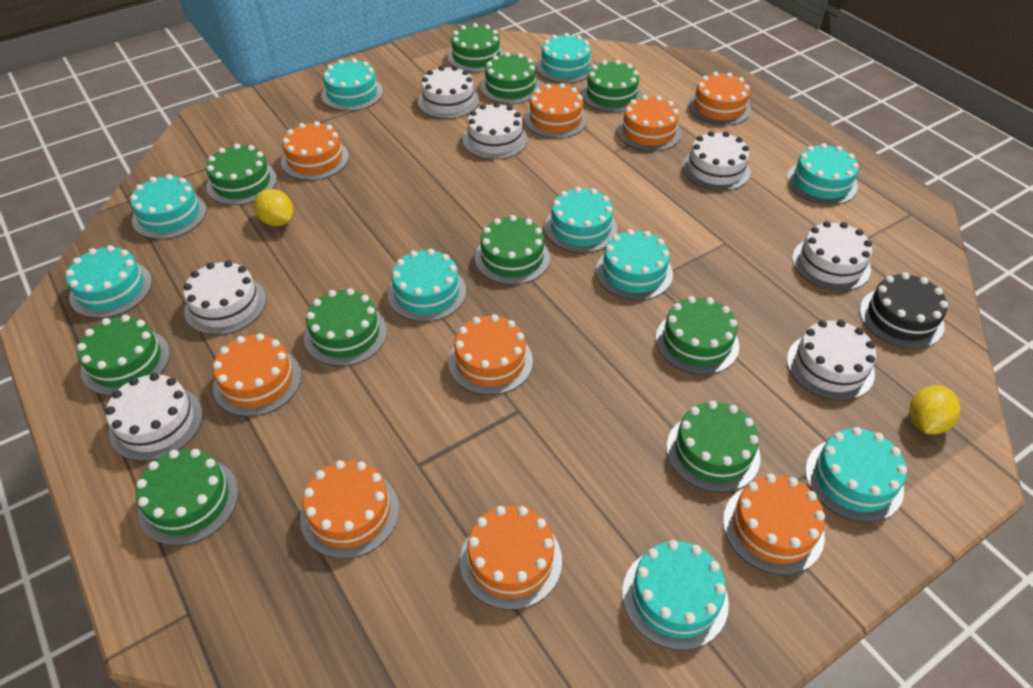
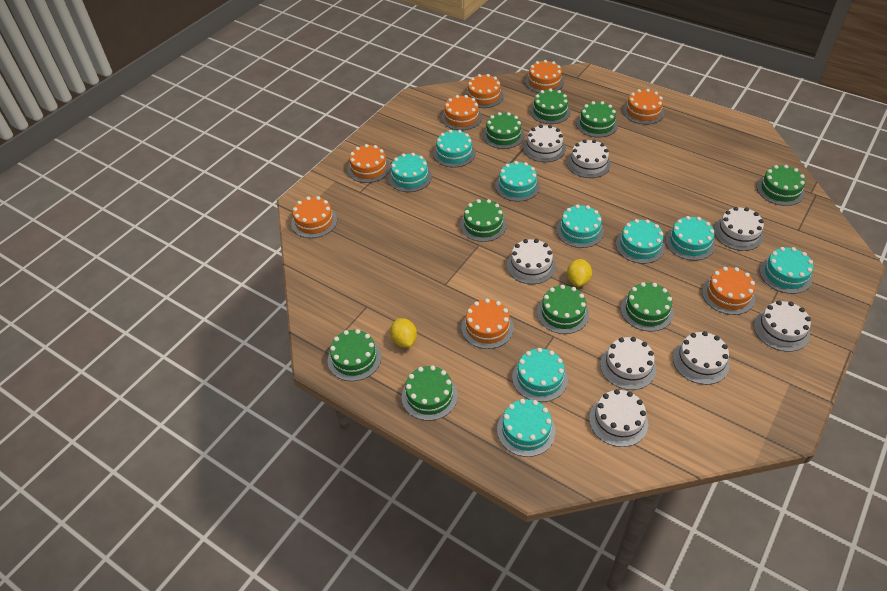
black cake: [860,272,948,349] = 1 -> none = 0
green cake: [77,315,170,396] [136,449,239,546] [206,144,277,205] [304,289,387,366] [447,23,505,72] [475,215,550,285] [480,52,541,104] [581,60,642,112] [655,296,739,375] [667,401,760,493] = 10 -> [328,329,381,381] [402,365,458,421] [460,199,507,242] [483,112,524,149] [530,88,571,124] [537,285,589,334] [576,101,618,137] [621,282,674,332] [757,165,805,206] = 9
orange cake: [213,333,301,417] [281,121,349,181] [300,460,399,559] [448,314,533,395] [460,506,562,610] [524,83,587,138] [617,95,681,152] [688,72,751,126] [723,474,825,575] = 9 -> [291,196,337,238] [347,144,390,183] [442,95,482,130] [461,299,514,349] [464,74,504,108] [525,60,564,93] [623,89,664,125] [702,267,755,315] = 8
turquoise cake: [65,245,152,318] [130,174,207,239] [321,58,383,111] [388,249,466,322] [536,33,594,83] [545,187,617,253] [596,229,673,300] [622,540,729,650] [787,143,859,205] [805,427,907,522] = 10 -> [388,153,432,192] [433,130,476,168] [495,161,540,202] [497,399,556,457] [512,348,568,402] [556,204,604,248] [616,219,665,264] [665,216,715,261] [760,247,813,294] = 9
white cake: [105,373,203,461] [183,261,266,335] [418,66,479,119] [463,102,528,160] [682,131,751,191] [787,320,876,401] [792,221,872,291] = 7 -> [507,239,556,284] [523,125,566,162] [567,139,611,178] [589,389,648,447] [600,337,656,390] [673,331,730,385] [714,207,764,251] [754,301,811,352] = 8

